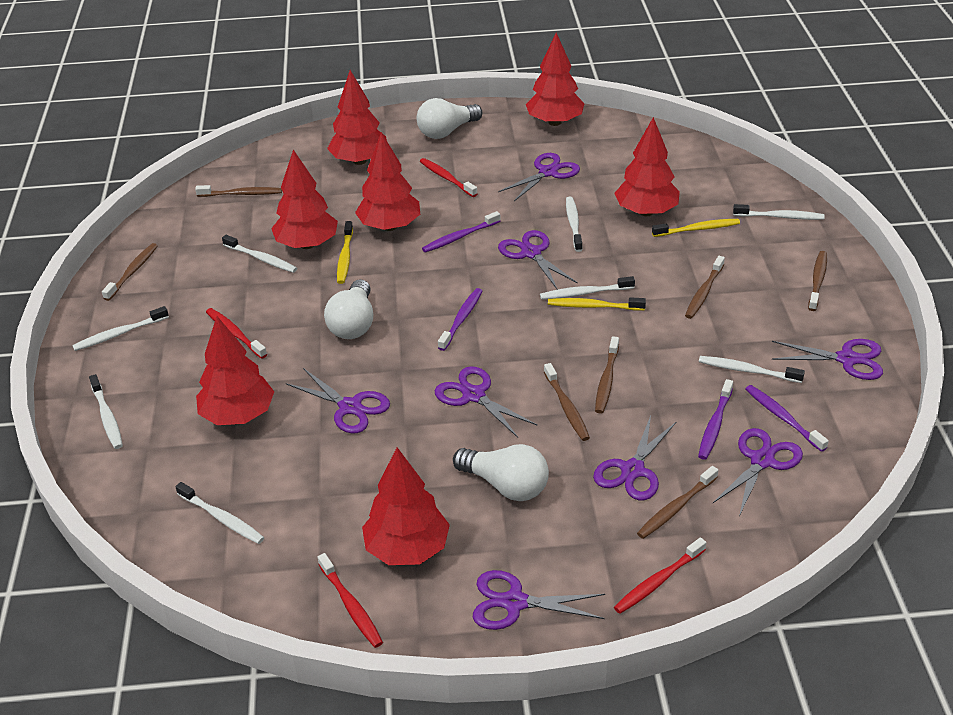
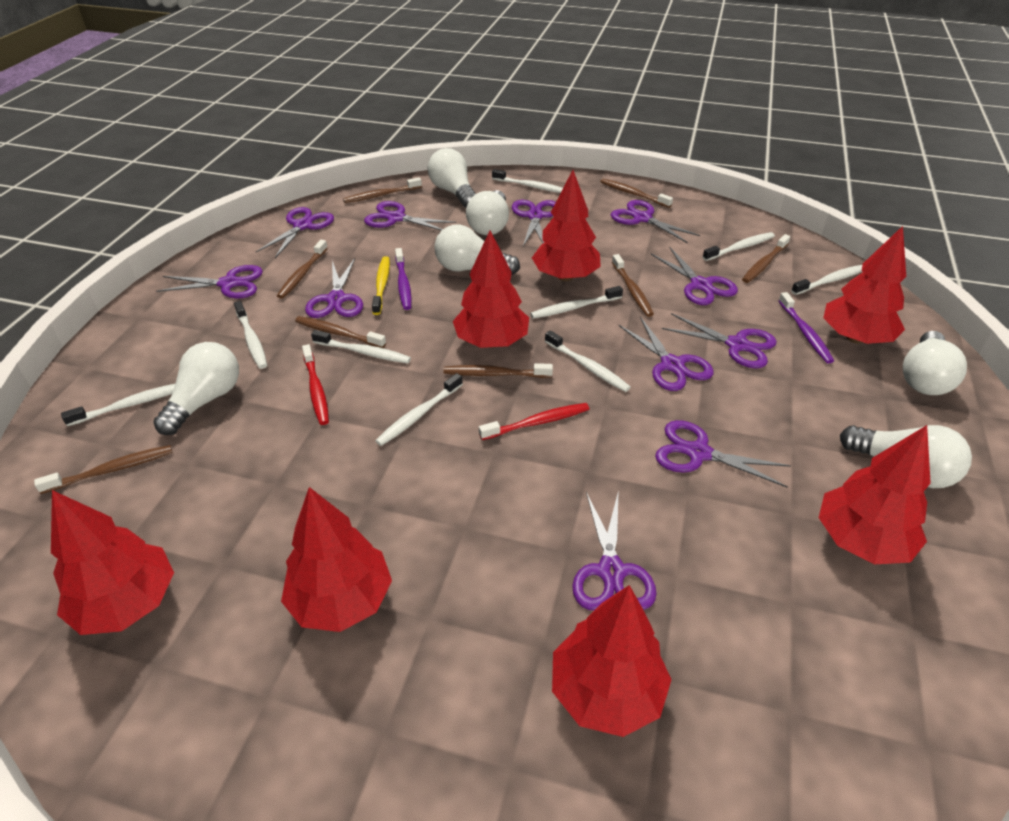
brown toothbrush: [102,243,158,301] [195,185,282,197] [544,363,590,441] [595,336,619,414] [637,466,718,539] [685,256,725,319] [808,251,827,311] = 7 -> [34,445,173,494] [277,240,328,299] [295,316,386,348] [343,177,422,203] [443,363,553,378] [600,179,673,208] [612,254,654,317] [742,234,790,283] = 8
purple scissors: [286,368,390,433] [435,366,537,438] [473,570,605,630] [498,153,580,201] [498,230,578,290] [593,415,677,500] [713,428,803,516] [772,339,883,380] = 8 -> [156,265,263,299] [256,207,334,258] [305,258,363,318] [364,201,456,231] [512,200,556,246] [572,490,657,610] [611,200,700,243] [618,317,713,391] [651,247,738,305] [655,420,791,488] [662,313,777,368] = 11
purple toothbrush: [422,211,500,253] [438,288,482,351] [698,379,733,460] [745,385,829,452] = 4 -> [395,248,412,310] [778,292,834,364] = 2
red toothbrush: [206,308,267,359] [318,553,383,648] [420,158,477,197] [614,537,706,614] = 4 -> [302,344,329,425] [479,403,589,440] = 2
white light bulb: [324,279,373,339] [417,98,482,139] [453,444,549,501] = 3 -> [153,342,239,435] [428,148,475,207] [434,225,520,275] [466,190,509,235] [840,425,972,488] [903,331,967,395] = 6
white toothbrush: [72,306,169,351] [89,374,123,449] [175,482,264,544] [222,235,297,273] [540,276,635,300] [566,197,582,252] [699,356,805,383] [733,204,825,220] = 8 -> [61,384,175,426] [234,301,267,369] [311,330,411,364] [375,373,463,446] [492,169,563,193] [530,286,623,319] [545,330,631,392] [703,232,775,261] [791,265,862,295] = 9
yellow toothbrush: [337,221,353,284] [548,297,646,311] [652,219,740,237] = 3 -> [372,256,390,315] = 1

